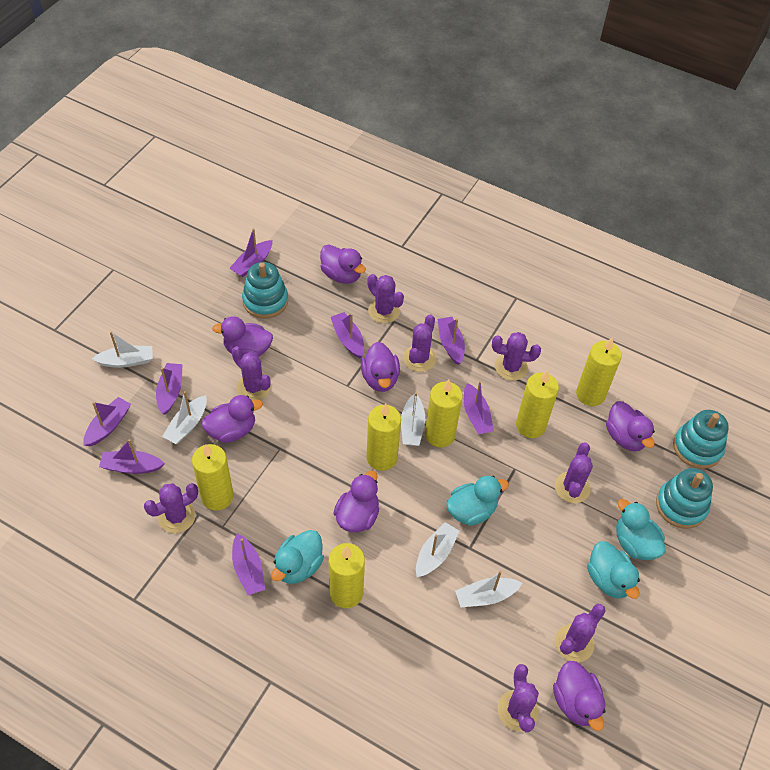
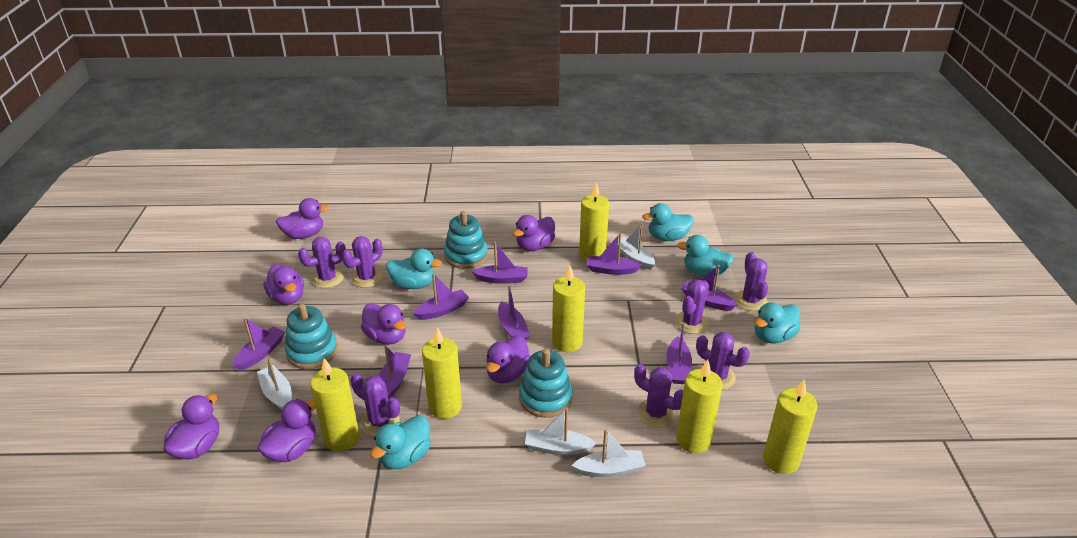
purple cactus: [144,483,198,533] [232,346,271,400] [367,274,404,323] [403,314,436,372] [492,332,541,381] [498,664,539,732] [555,443,593,503] [555,604,606,662] = 8 -> [298,237,346,288] [342,236,383,288] [351,373,400,436] [634,364,683,428] [675,279,709,334] [696,332,750,390] [734,252,768,311] = 7
turquoise duck: [271,530,324,584] [446,476,509,526] [587,541,640,599] [616,499,666,560] = 4 -> [370,415,431,469] [386,249,442,289] [642,203,693,241] [677,235,734,277] [754,302,801,343] = 5
white boat: [92,331,153,368] [162,391,207,444] [401,392,425,446] [416,522,460,577] [455,571,522,607] = 5 -> [257,358,292,410] [525,408,597,455] [571,429,646,477] [618,223,655,270] = 4

